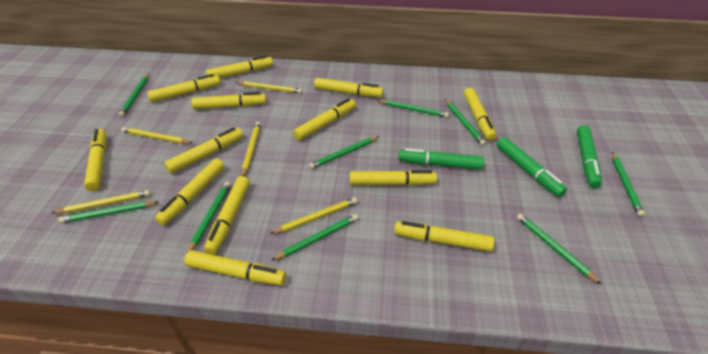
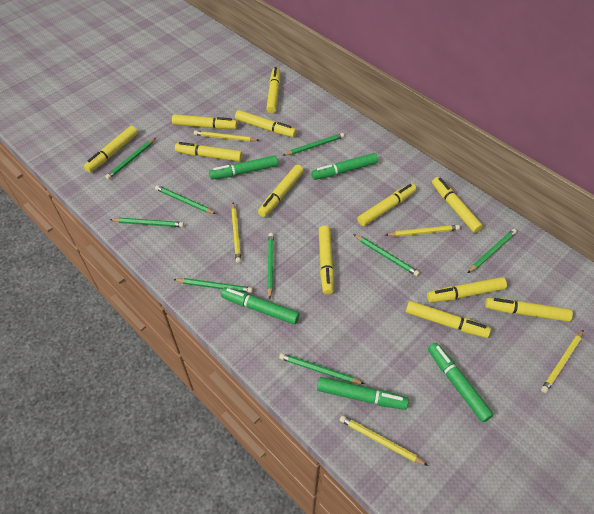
green marker: [398,148,484,170] [497,137,567,197] [577,125,602,188] = 3 -> [209,155,278,180] [221,287,300,324] [311,153,378,180] [317,377,409,410] [428,343,494,422] = 5
yellow marker: [84,129,106,191] [147,74,221,102] [155,158,224,226] [164,127,243,173] [184,250,286,285] [191,92,266,109] [204,176,250,255] [206,55,273,78] [293,98,356,140] [314,78,384,97] [350,170,437,186] [394,221,494,252] [464,88,497,141] = 13 -> [84,126,138,173] [172,114,237,129] [175,142,242,162] [235,110,297,137] [258,165,304,217] [266,67,280,114] [319,225,334,295] [357,183,416,226] [406,301,491,338] [427,277,507,303] [432,177,483,233] [485,298,573,322] = 12

